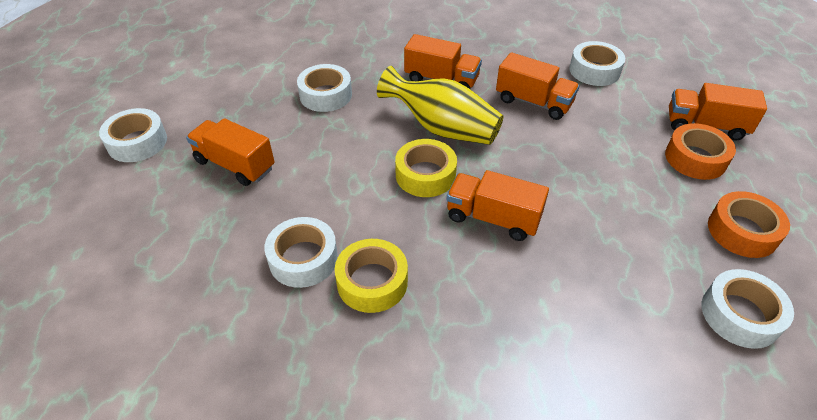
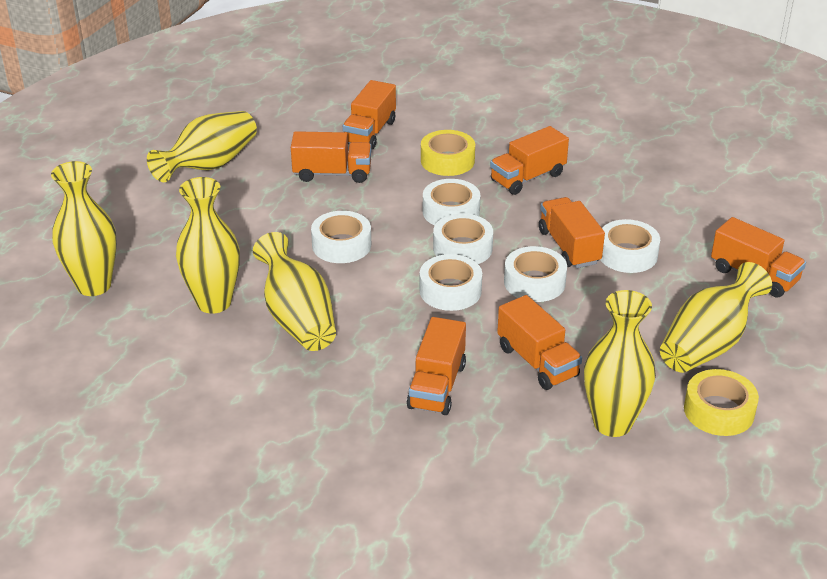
orange tape: [665,123,736,180] [708,191,790,258] = 2 -> none = 0
orange truck: [186,118,275,186] [404,34,482,89] [446,170,549,241] [496,52,580,120] [669,83,767,141] = 5 -> [291,131,372,183] [343,80,396,150] [407,317,466,415] [490,126,569,195] [497,295,582,390] [539,197,605,268] [711,217,806,298] = 7
white tape: [99,108,167,162] [264,217,338,288] [297,64,352,112] [569,41,625,86] [701,269,794,349] = 5 -> [311,211,371,263] [420,254,482,311] [423,179,480,225] [433,214,493,264] [504,246,567,302] [600,219,660,273] = 6
yellow vase: [377,66,503,145] = 1 -> [51,161,117,296] [147,111,257,182] [176,177,240,314] [253,232,336,351] [584,290,656,437] [660,262,772,373] = 6

